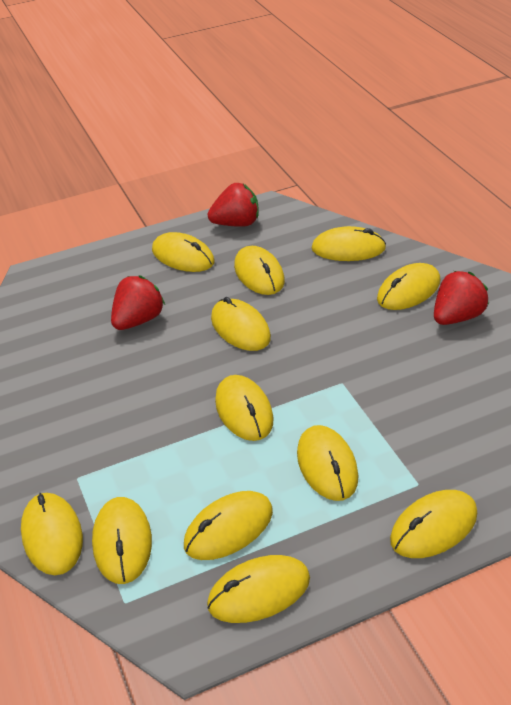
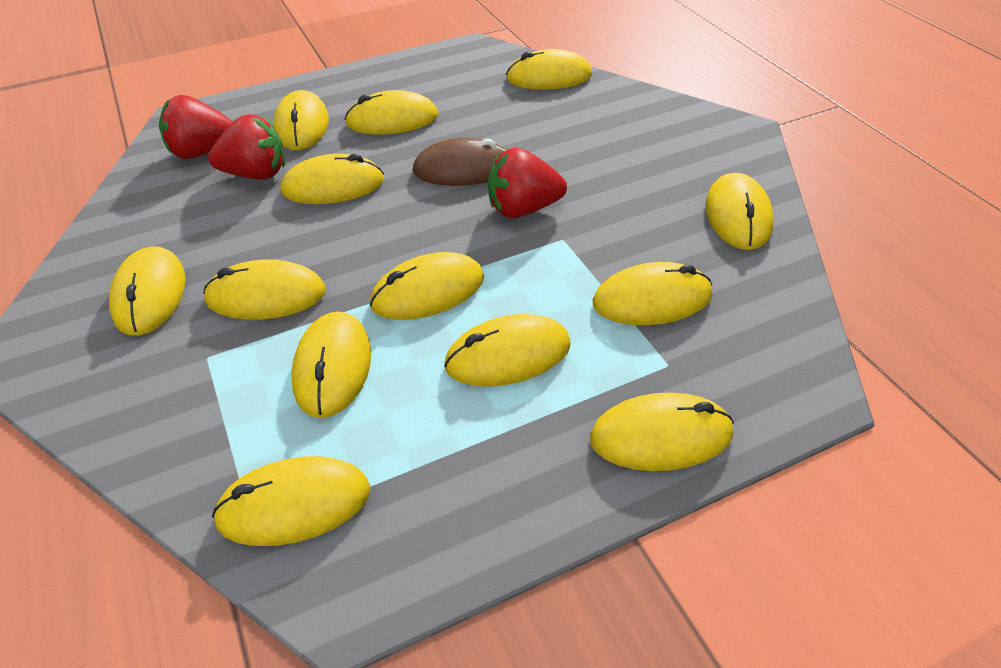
brown mouse: none = 0 -> [413,138,506,186] = 1
yellow mouse: [21,493,83,575] [92,497,152,584] [152,232,215,272] [184,491,273,560] [207,555,310,623] [211,297,271,351] [215,375,273,441] [234,246,285,295] [297,425,358,501] [312,226,386,261] [377,263,440,310] [390,490,477,558] = 12 -> [109,246,186,335] [203,259,326,320] [212,456,370,546] [273,90,329,150] [281,154,384,204] [291,311,371,418] [345,90,438,135] [370,252,484,320] [444,314,571,387] [506,49,592,90] [590,393,734,471] [593,262,712,325] [705,173,774,250] = 13

